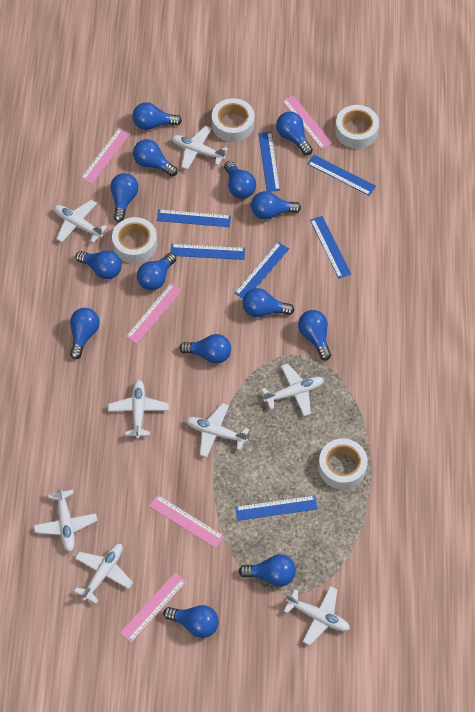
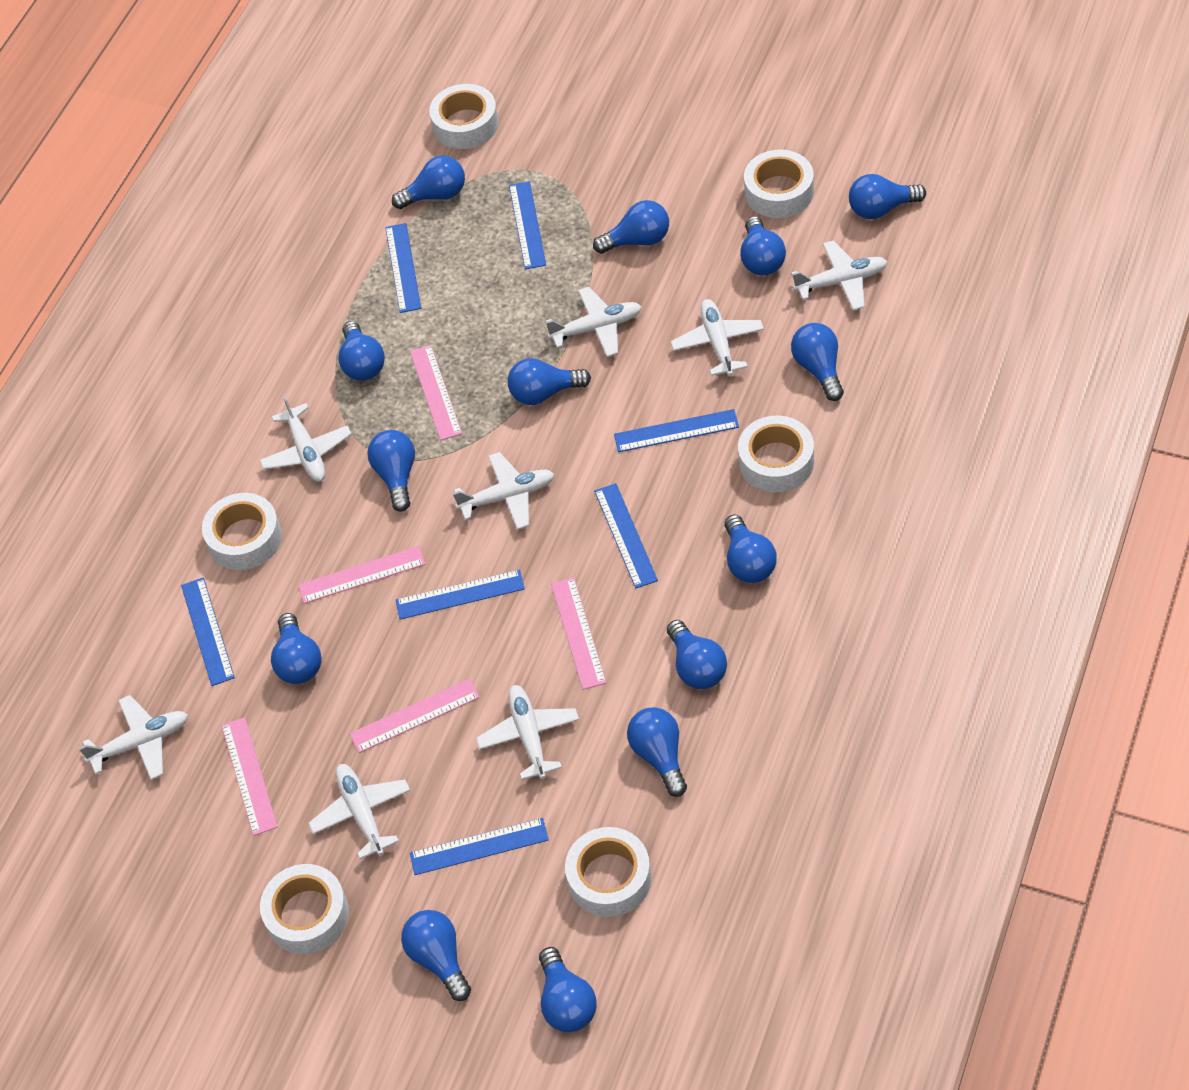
white tape: [112,217,157,263] [212,98,254,142] [318,438,368,490] [335,105,379,149] = 4 -> [202,493,282,570] [260,864,349,954] [429,84,499,149] [565,827,652,917] [738,416,814,492] [744,150,814,218] = 6

